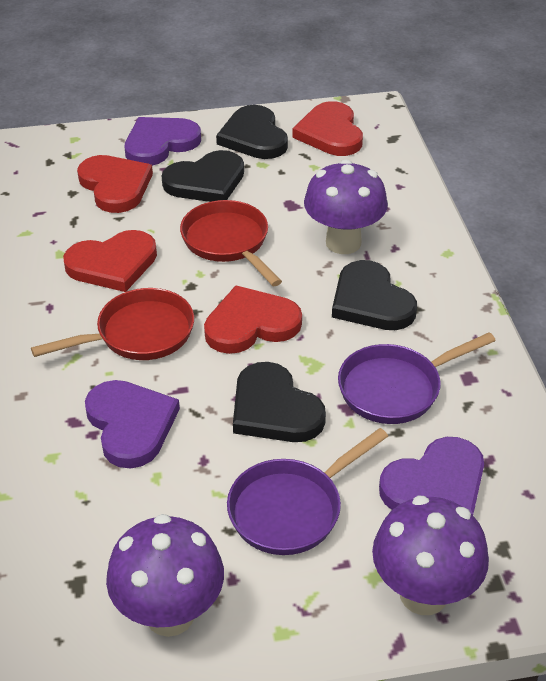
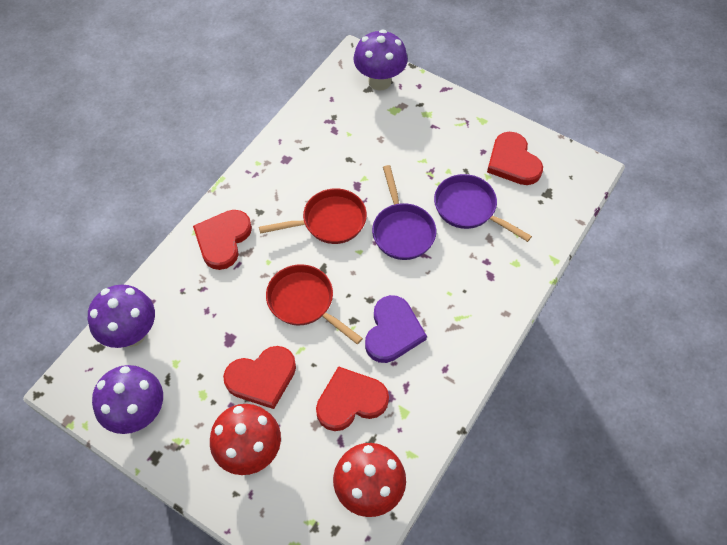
black heart: [162,150,244,202] [216,105,288,159] [233,362,326,442] [332,260,417,330] = 4 -> none = 0
purple heart: [85,380,180,469] [125,117,201,166] [379,437,484,515] = 3 -> [365,295,427,363] = 1
red mushroom: none = 0 -> [210,404,281,475] [333,443,406,517] = 2

